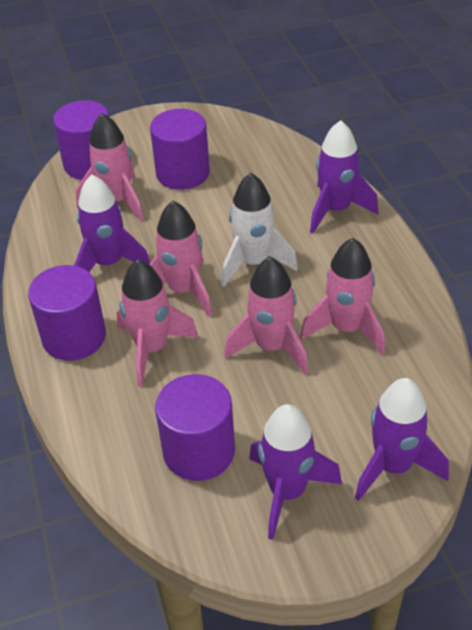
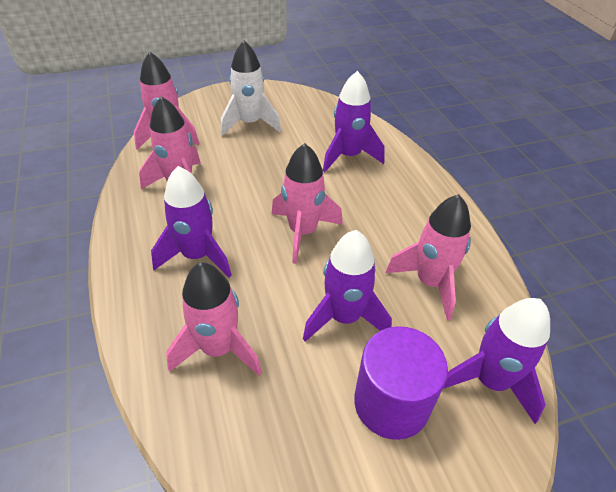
purple cylinder: [28,265,106,361] [53,100,109,180] [150,109,210,190] [155,374,235,481] = 4 -> [354,326,448,440] = 1

